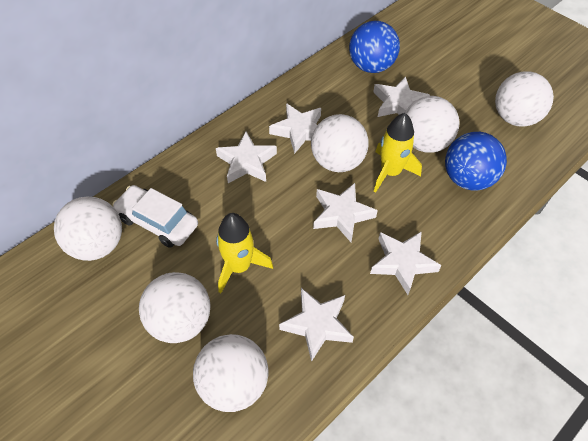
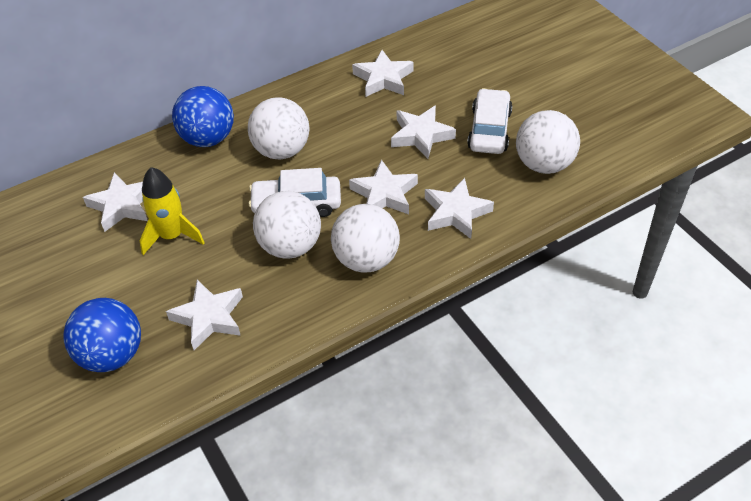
white ball: [54,197,122,261] [139,272,211,343] [193,334,269,412] [311,114,369,172] [405,96,460,153] [495,71,554,127] = 6 -> [248,97,309,160] [253,191,321,259] [331,204,400,273] [516,110,580,174] = 4
white car: [112,185,198,248] = 1 -> [249,168,341,217] [467,88,513,154] = 2
yellow rocket: [216,213,273,293] [374,113,422,192] = 2 -> [140,167,205,255] = 1

